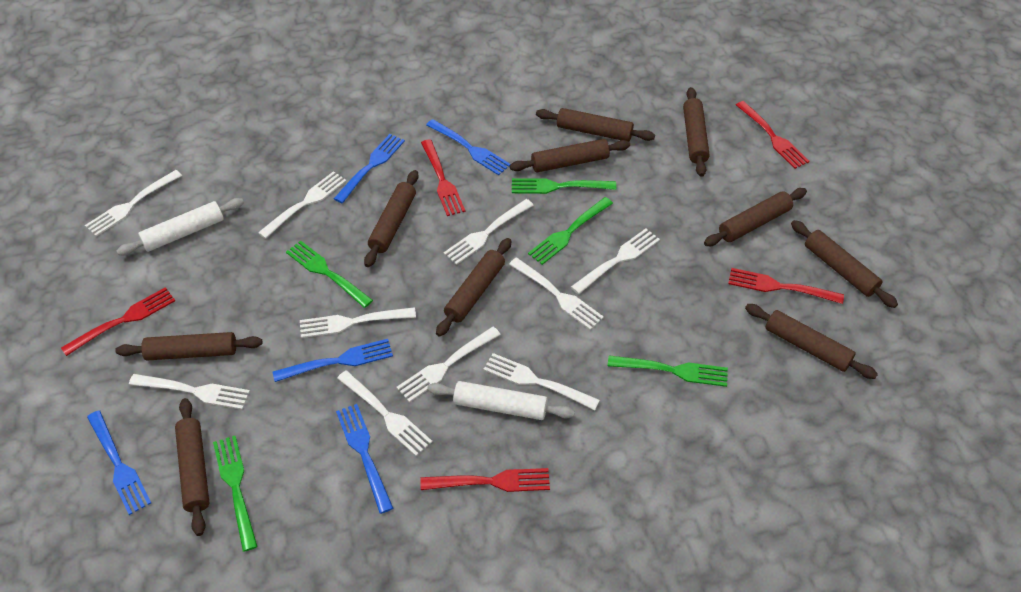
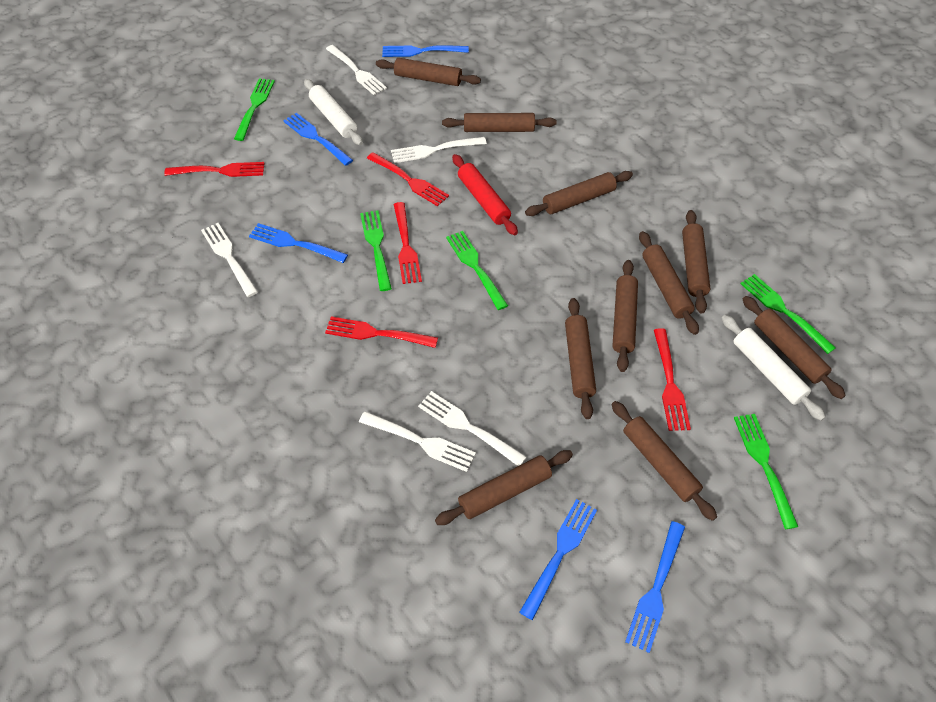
red rolling pin: none = 0 -> [452,154,518,235] = 1
white fork: [85,170,182,236] [129,374,250,410] [258,171,347,239] [300,307,416,338] [337,370,432,456] [396,327,501,402] [444,199,534,265] [483,353,600,410] [509,257,604,330] [571,228,660,294] = 10 -> [201,223,258,297] [326,45,387,95] [359,411,476,472] [391,137,487,163] [418,391,527,466] = 5

